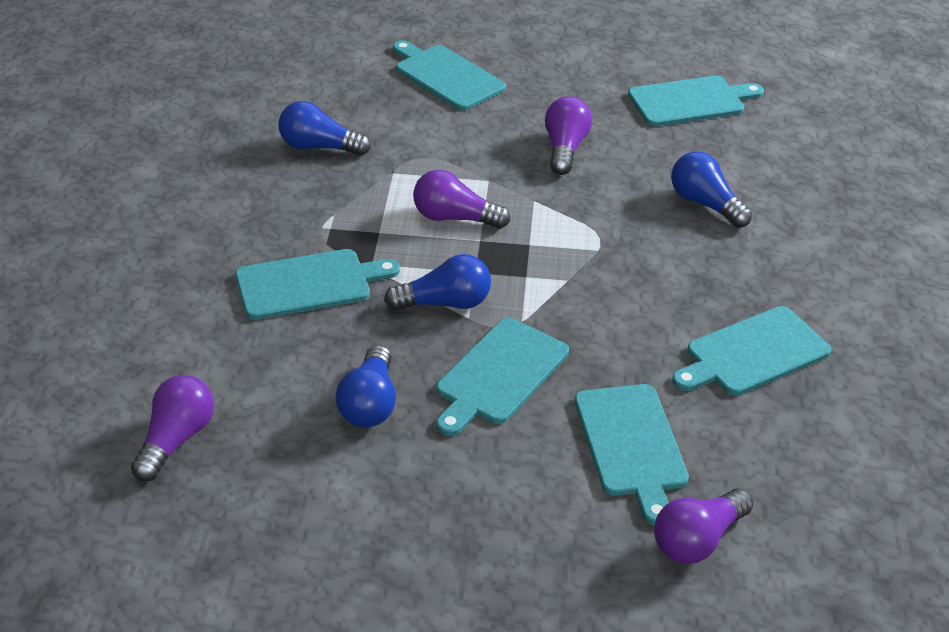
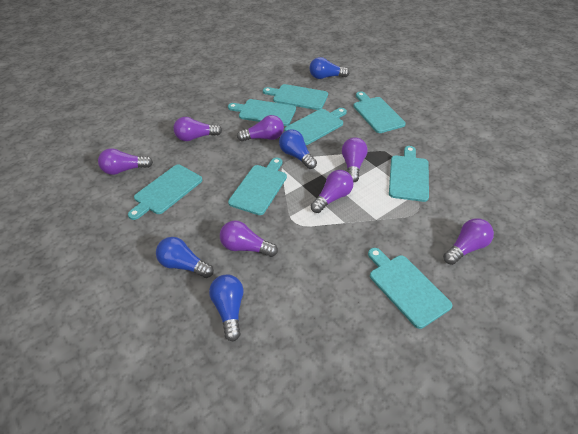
purple light bulb: [131,375,214,482] [413,170,510,229] [545,96,592,175] [654,488,753,564] = 4 -> [98,148,153,175] [173,117,222,141] [220,221,278,257] [237,115,284,142] [311,170,354,213] [342,138,368,182] [443,218,494,265] = 7
turquoise cutting board: [235,249,400,320] [393,40,506,110] [437,318,569,436] [575,384,689,526] [628,76,764,126] [672,306,831,395] = 6 -> [128,164,202,220] [228,99,296,126] [228,157,287,215] [263,84,328,110] [284,108,347,145] [353,91,406,133] [368,248,452,329] [389,146,429,202] = 8

